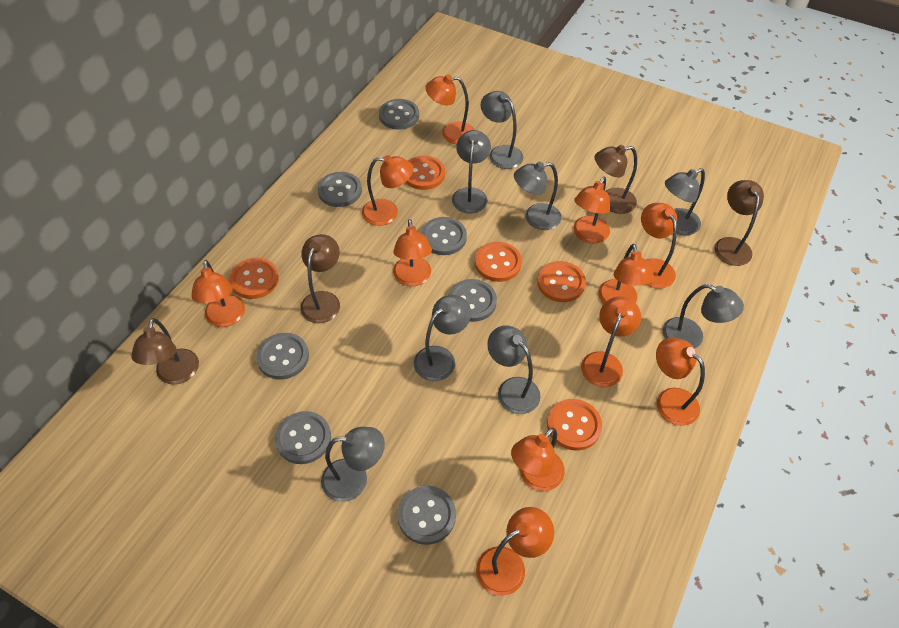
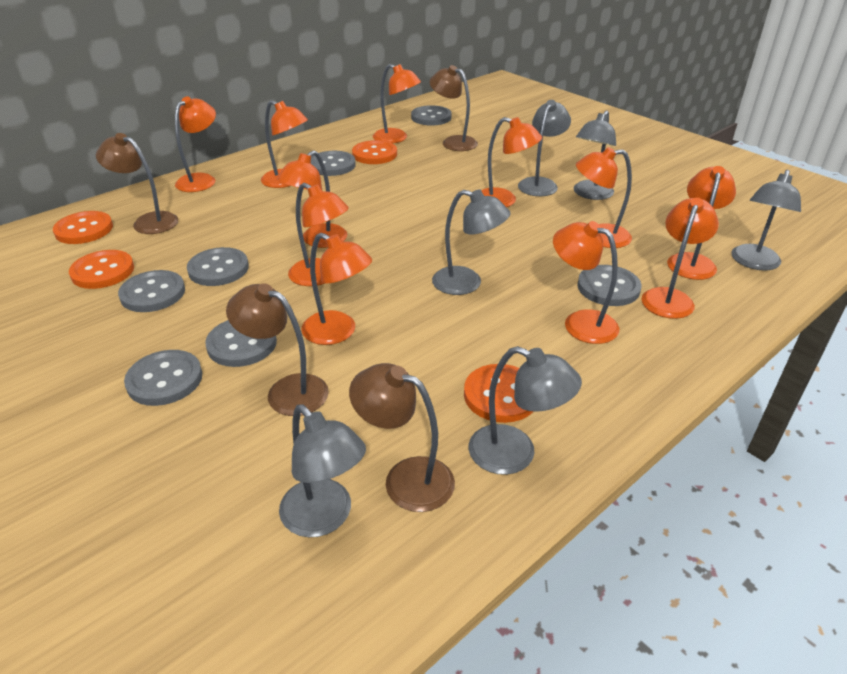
grey lamp: [321,427,385,502] [414,295,471,381] [452,130,491,213] [481,91,523,169] [487,325,541,414] [514,162,562,230] [663,284,744,349] [665,168,705,236] = 8 -> [279,404,366,537] [432,190,510,295] [469,346,582,475] [518,100,571,196] [574,111,616,200] [731,170,801,271] = 6
orange button: [229,258,279,299] [405,156,445,190] [475,242,522,282] [537,261,586,302] [547,399,602,451] = 5 -> [53,211,113,244] [69,250,134,289] [352,140,397,164] [464,364,534,423] = 4

